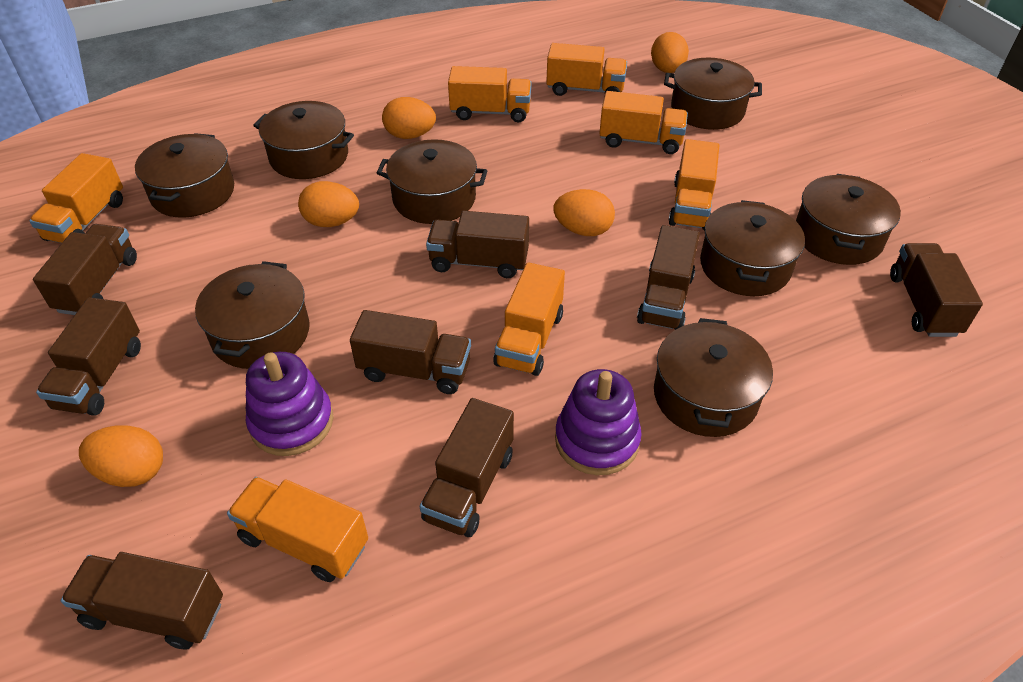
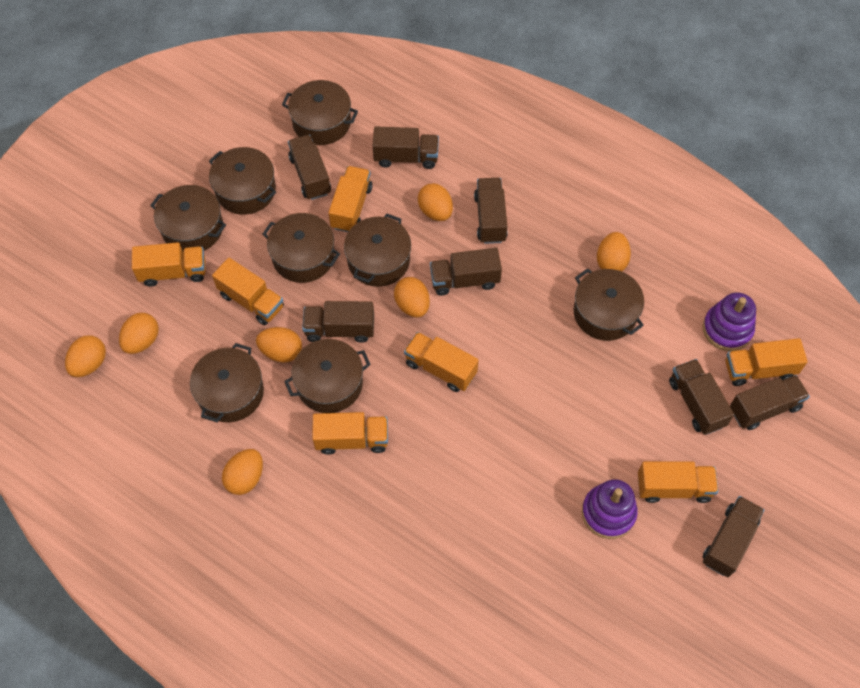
orange egg: [79,425,163,487] [298,181,359,227] [382,97,436,139] [553,189,615,236] [651,32,689,73] = 5 -> [65,335,106,377] [119,313,159,354] [222,449,263,495] [256,327,302,362] [394,277,430,318] [418,183,453,221] [597,232,631,271] = 7

